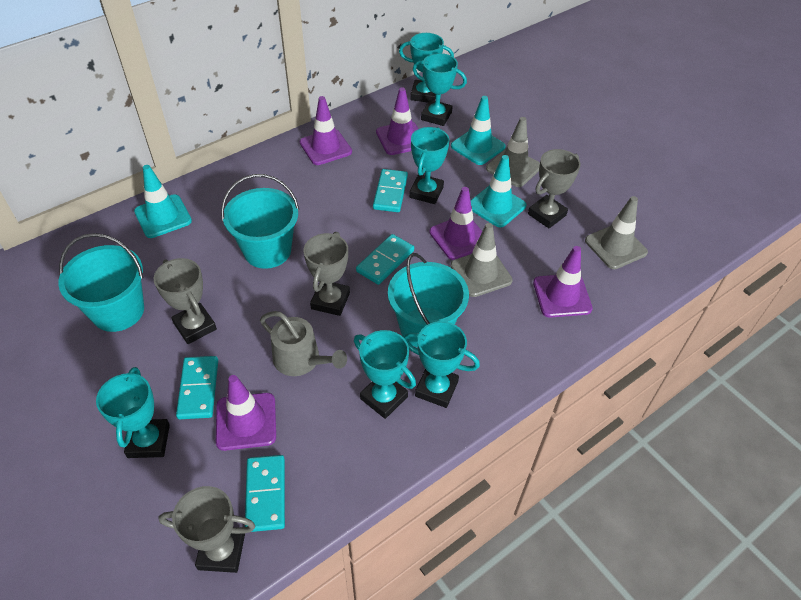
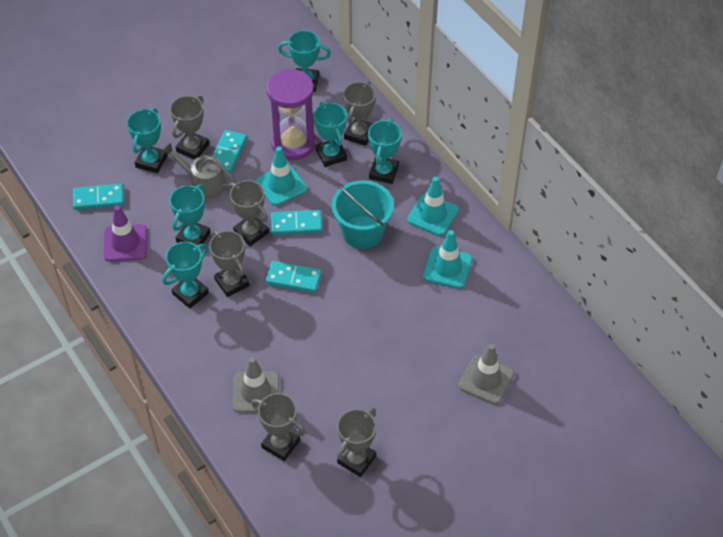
grey traffic cone: [451,223,513,297] [486,117,540,187] [585,196,648,269] = 3 -> [233,357,279,413] [458,344,514,404] = 2
grey trophy: [154,258,217,344] [158,486,255,573] [304,232,350,316] [528,149,581,228] = 4 -> [170,96,209,160] [209,230,250,297] [229,180,269,246] [251,393,306,461] [337,408,376,477] [343,81,376,146] = 6
purple hourglass: none = 0 -> [267,69,316,160] = 1
purple traffic cone: [216,375,276,451] [300,96,352,165] [376,87,418,155] [429,187,482,260] [533,246,593,318] = 5 -> [104,205,147,262] = 1
turquoise bucket: [58,233,144,332] [221,174,299,269] [388,253,469,348] = 3 -> [332,180,394,249] = 1

